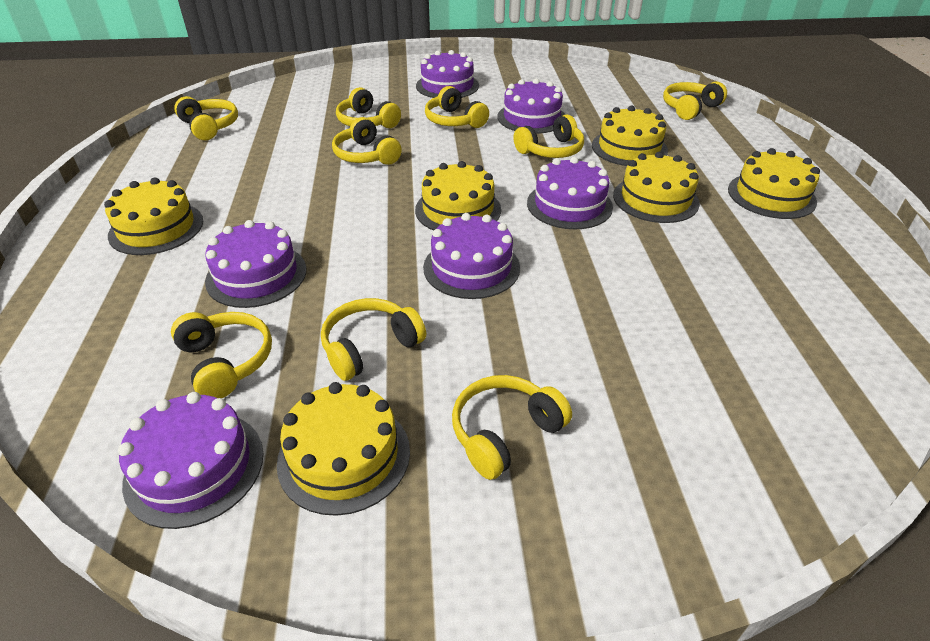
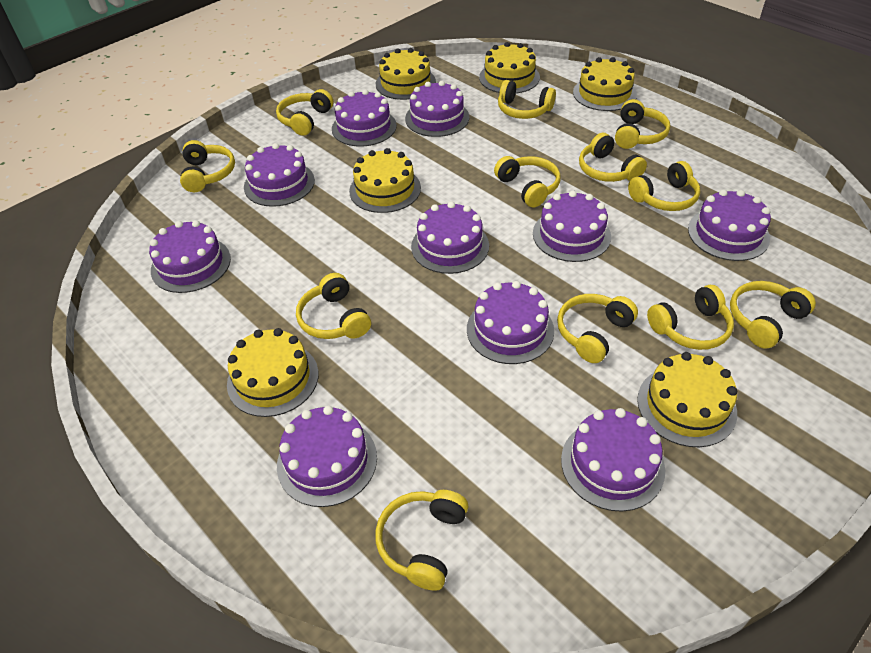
purple cake: [118,392,263,529] [205,220,307,308] [416,50,479,98] [423,213,520,299] [497,79,565,134] [527,157,613,229] = 6 -> [149,220,231,293] [244,143,315,207] [277,405,377,507] [332,89,397,146] [405,81,470,137] [411,201,489,274] [467,281,554,364] [533,190,611,262] [561,408,665,512] [688,189,771,261] = 10
yellow headphones: [171,312,272,398] [174,96,238,140] [321,298,426,381] [332,117,402,165] [336,87,401,128] [425,86,489,128] [452,375,572,480] [514,115,584,158] [663,82,727,120] = 9 -> [180,140,235,192] [276,89,333,136] [296,273,371,339] [375,490,468,591] [494,156,560,207] [498,80,556,119] [557,294,638,363] [579,133,647,182] [615,99,670,149] [628,161,700,211] [647,285,734,350] [730,281,816,349] = 12

